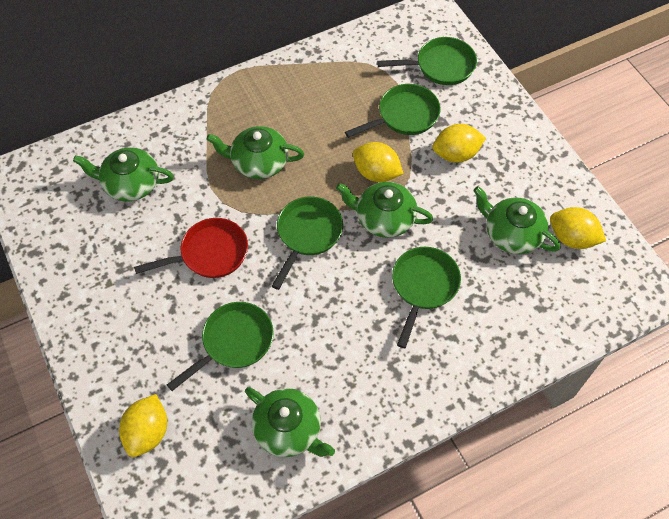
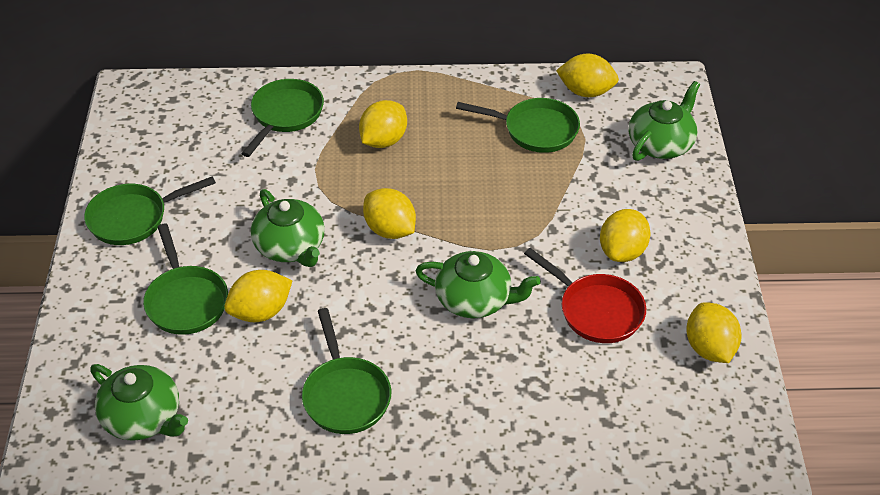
green teapot: [73,148,174,201] [207,126,304,179] [245,387,335,457] [336,182,433,238] [473,186,560,254] = 5 -> [90,364,188,441] [251,189,325,267] [416,251,541,318] [629,81,700,161] = 4
yellow lemon: [119,394,167,457] [353,142,403,182] [432,124,486,163] [550,207,606,249] = 4 -> [224,270,292,322] [359,100,407,148] [363,188,416,239] [556,54,619,97] [600,209,650,262] [687,302,741,363] = 6

